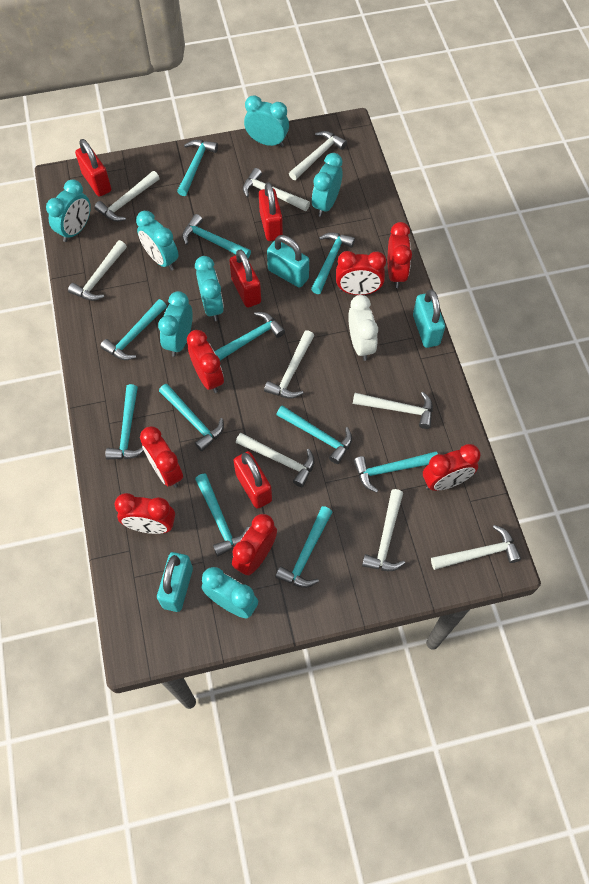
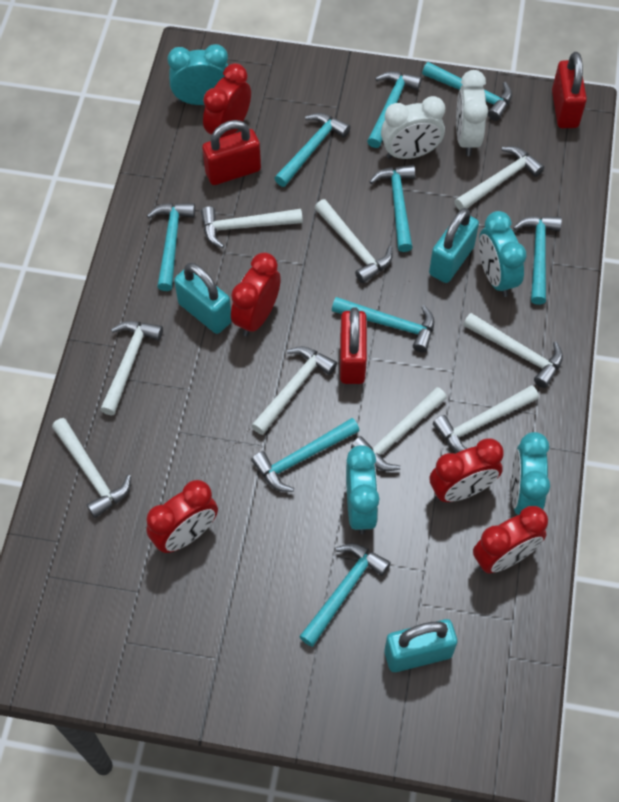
red clock: [115,493,175,534] [140,426,183,488] [187,330,224,393] [232,514,277,575] [336,251,386,295] [388,222,412,288] [423,444,480,491] = 7 -> [146,480,218,553] [203,63,251,138] [231,253,281,336] [430,438,504,502] [473,506,548,573] = 5
red padlock: [75,139,111,197] [229,249,261,307] [233,451,272,509] [259,182,283,241] = 4 -> [202,120,261,185] [340,307,367,384] [552,52,587,128] = 3
turquoise clock: [46,179,91,242] [136,211,179,271] [158,291,193,357] [195,256,224,321] [201,567,258,619] [244,95,289,147] [312,153,342,217] = 7 -> [167,44,228,105] [346,445,380,534] [479,211,527,297] [511,432,550,515] = 4
turquoise hammer: [100,299,167,360] [105,384,144,460] [159,384,224,451] [177,140,218,196] [182,214,251,258] [195,474,249,556] [214,312,285,360] [275,506,332,588] [276,405,352,464] [311,232,355,294] [354,451,438,493] = 11 -> [147,203,195,291] [251,418,360,492] [274,113,351,187] [299,543,391,647] [332,297,434,353] [367,71,422,148] [369,165,415,252] [422,62,512,121] [513,216,562,305] = 9
white clock: [348,295,378,361] = 1 -> [381,96,445,159] [456,70,488,156] = 2

